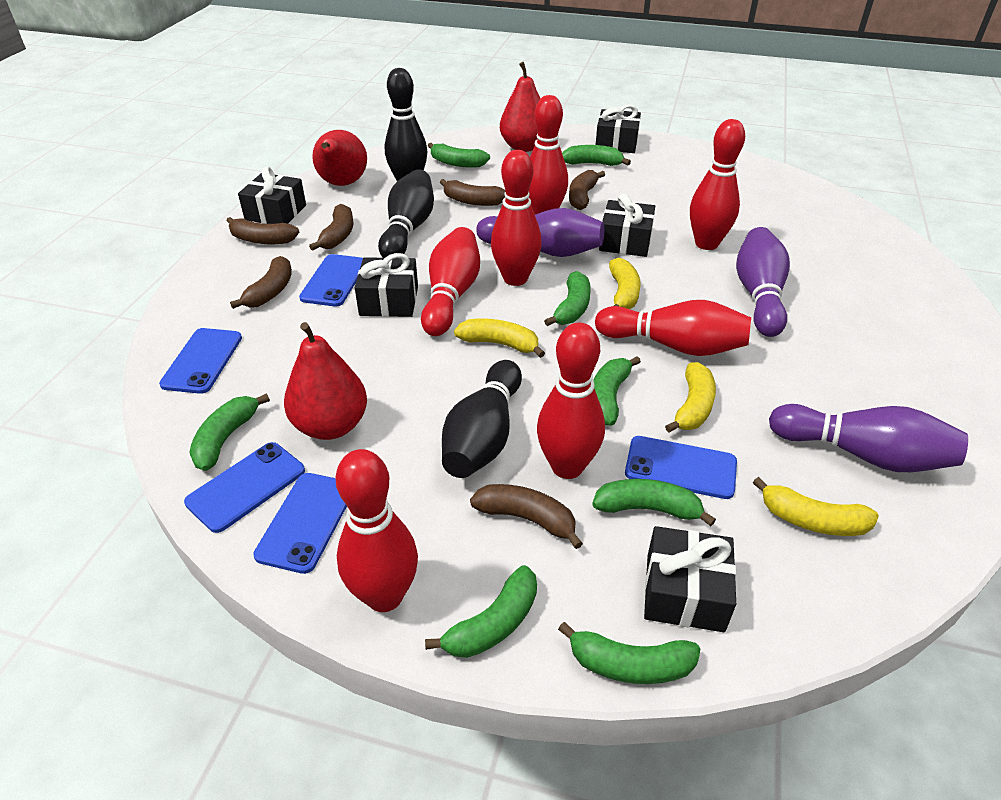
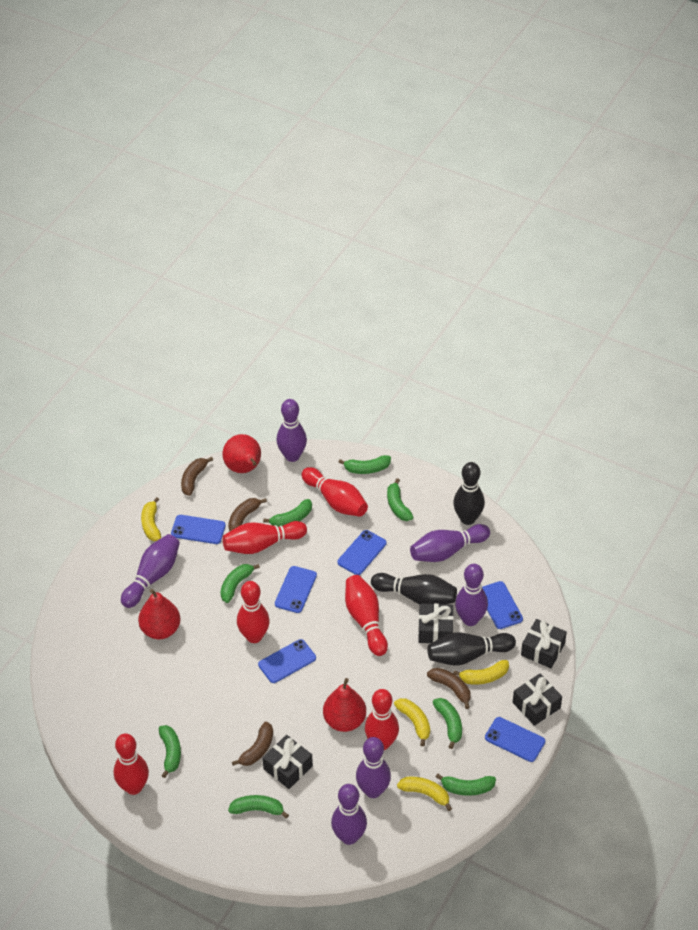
black gift: [238,166,306,224] [355,253,418,317] [596,104,641,153] [599,193,655,257] [644,526,736,632] = 5 -> [263,735,313,789] [418,603,454,643] [513,674,562,726] [521,619,567,668] = 4
blue phone: [159,328,242,394] [184,442,305,533] [253,473,347,574] [299,254,363,307] [625,436,737,499] = 5 -> [171,515,226,544] [258,639,316,683] [275,566,317,613] [337,530,387,575] [482,581,523,629] [485,717,545,762] = 6
brown banana: [227,217,299,244] [230,256,292,309] [309,204,353,251] [440,179,505,206] [470,484,583,549] [569,170,605,210] = 6 -> [181,457,213,496] [228,498,267,531] [232,722,273,766] [427,668,471,709] = 4
purple bowling pin: [476,208,604,257] [736,227,790,337] [769,404,968,472] = 3 -> [121,534,180,608] [276,399,307,462] [331,784,367,845] [356,737,391,798] [410,524,490,562] [455,564,488,626] = 6
red bowling pin: [336,449,418,612] [421,227,480,336] [491,150,542,286] [529,95,568,214] [537,323,605,479] [595,300,751,356] [690,119,745,250] = 7 -> [114,733,149,795] [223,521,307,554] [237,581,270,643] [301,467,368,517] [345,575,388,656] [365,689,399,750] = 6

